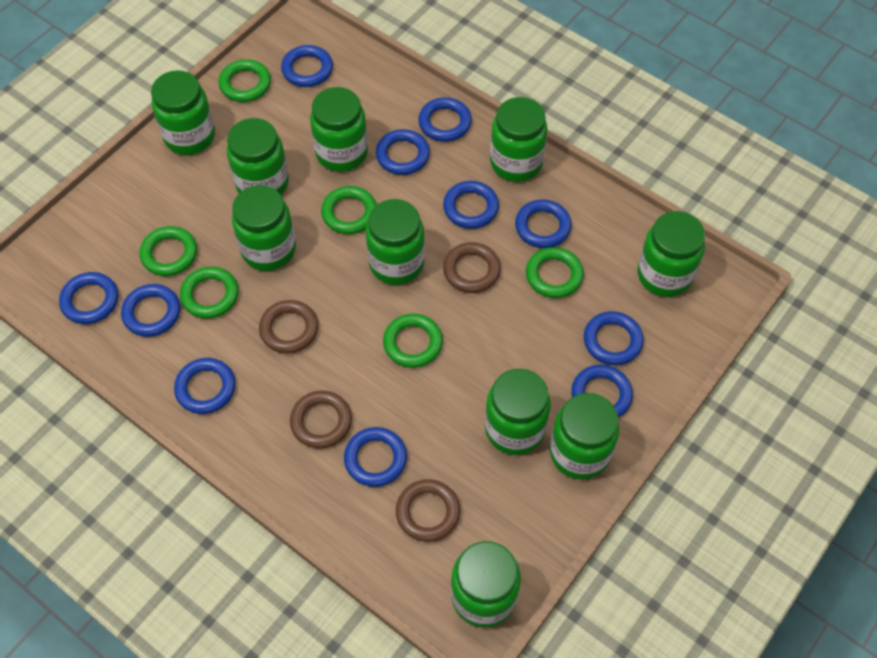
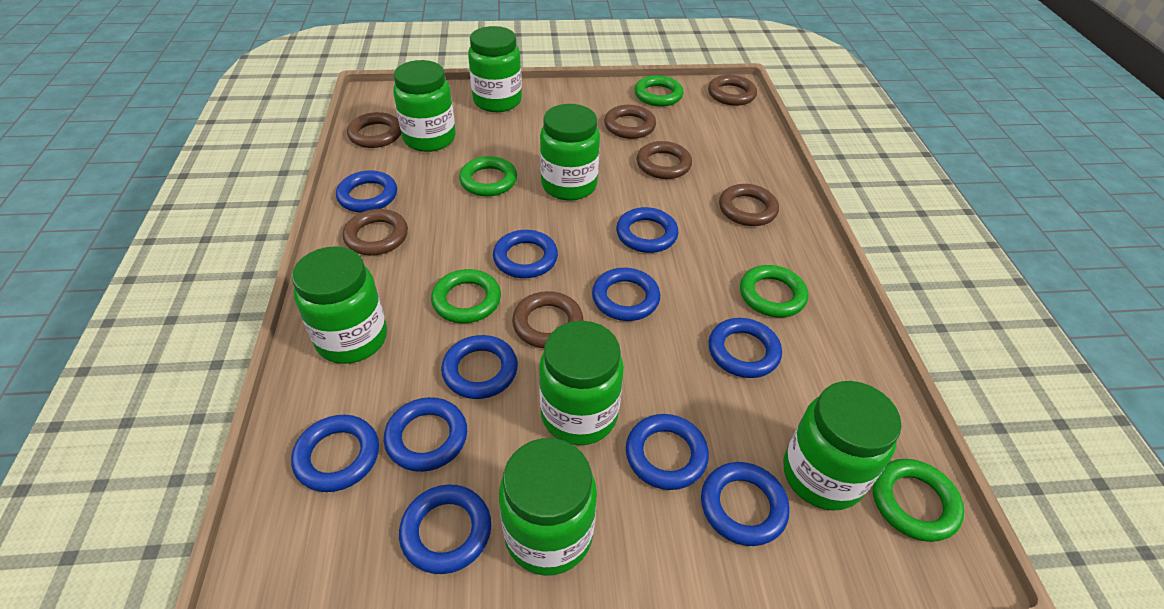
brown ring: [259,300,318,354] [290,391,352,449] [396,479,460,542] [443,242,501,293] = 4 -> [343,209,408,255] [347,112,401,148] [512,291,584,348] [604,105,656,139] [637,141,692,179] [708,75,757,106] [719,184,779,226] = 7
green jar: [151,70,215,155] [227,118,289,195] [232,185,296,271] [310,87,368,172] [366,199,425,285] [451,541,521,628] [485,369,551,455] [490,97,548,182] [550,393,620,479] [638,211,705,297] = 10 -> [292,246,387,364] [393,60,456,152] [468,26,522,112] [499,438,597,576] [539,321,624,445] [540,104,600,201] [783,381,902,511] = 7
green ring: [140,226,197,276] [180,267,239,319] [219,59,271,102] [321,186,377,234] [383,314,443,368] [526,247,584,298] = 6 -> [431,269,501,323] [459,156,517,196] [635,75,683,106] [740,265,808,317] [873,459,964,542] = 5

